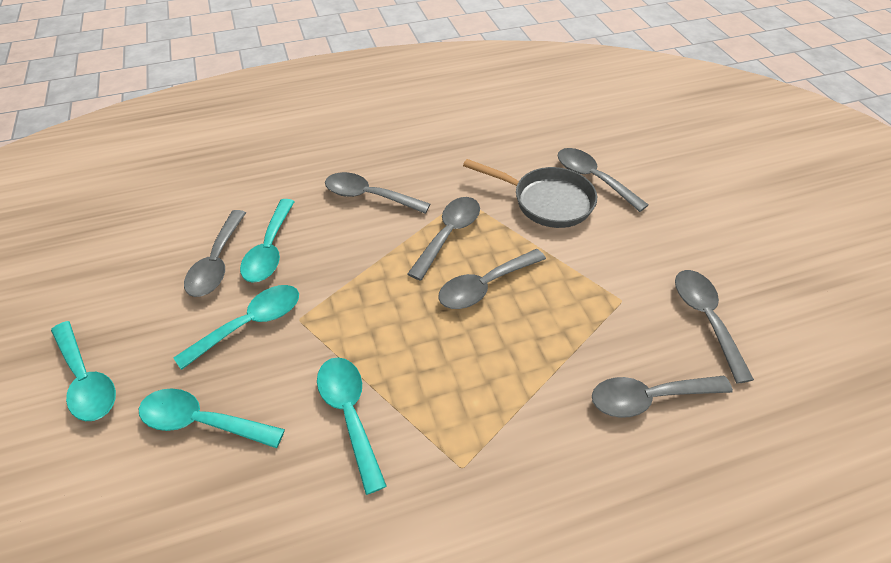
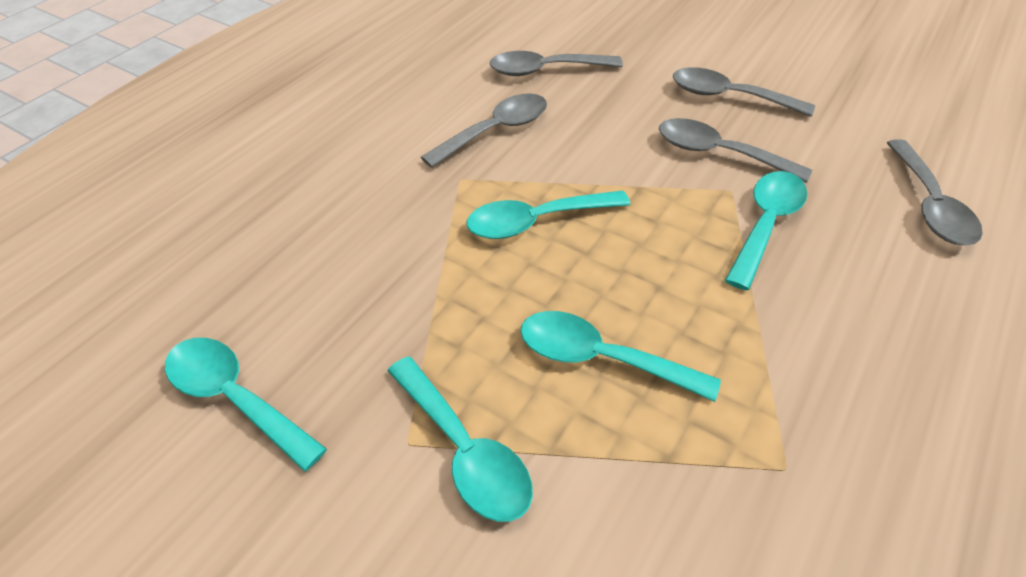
grey pan: [463,159,597,228] = 1 -> none = 0
grey spoon: [184,210,246,297] [325,172,430,214] [408,197,480,281] [438,249,546,309] [558,148,649,212] [592,376,733,418] [675,270,754,384] = 7 -> [421,93,547,168] [490,51,623,76] [659,118,812,183] [673,67,815,117] [887,139,983,245] = 5

